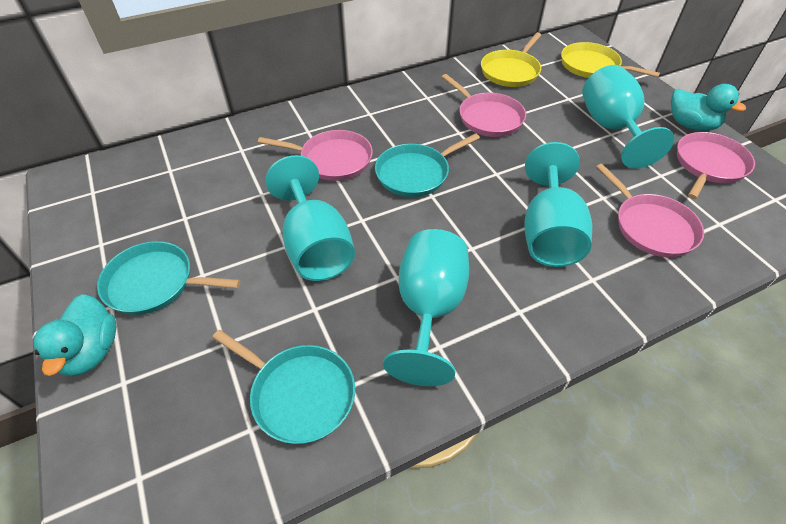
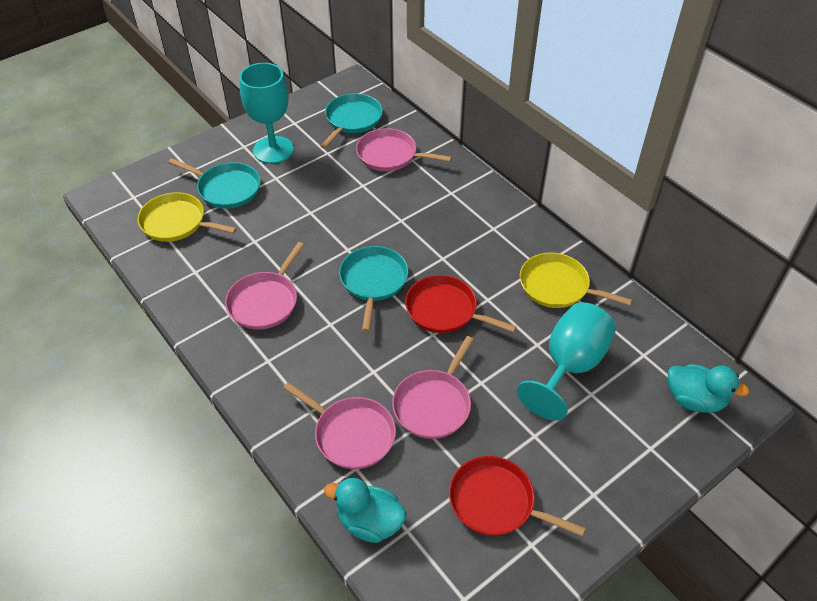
red pan: none = 0 -> [405,275,517,333] [449,456,585,537] = 2
turquoise goblet: [265,155,355,281] [383,229,469,386] [524,142,592,267] [582,65,674,169] = 4 -> [239,63,294,164] [517,302,616,421] = 2

